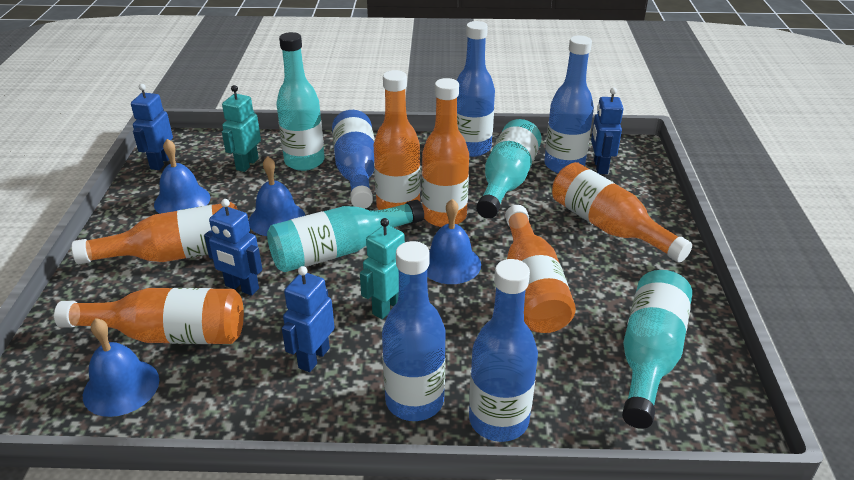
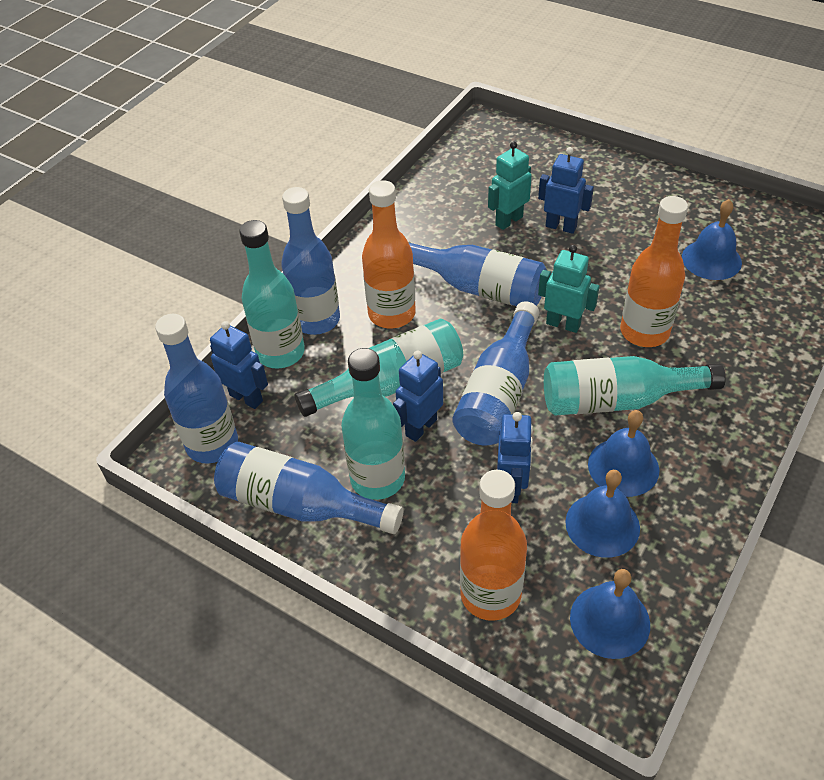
orange bottle: [54,288,244,344] [72,202,237,264] [374,70,420,210] [422,78,469,227] [505,205,576,333] [552,162,692,263] = 6 -> [362,180,416,328] [460,470,527,621] [620,196,688,347] = 3

